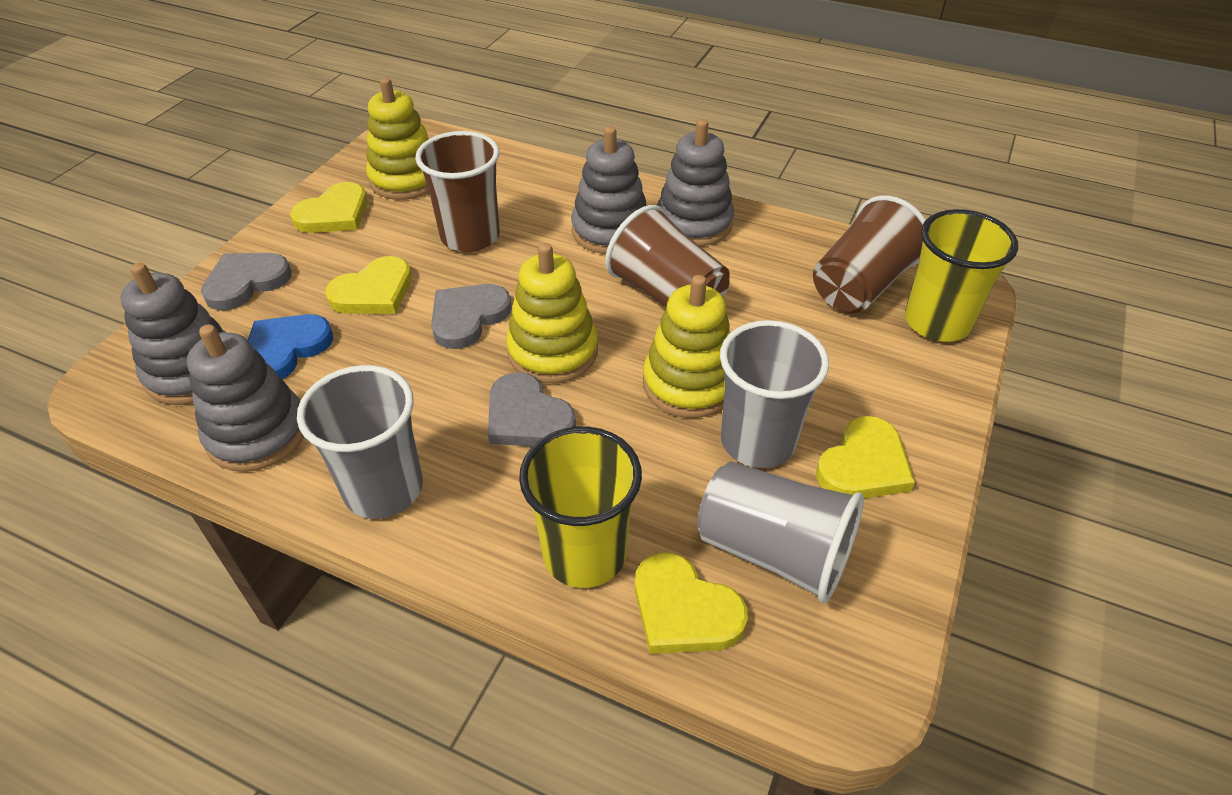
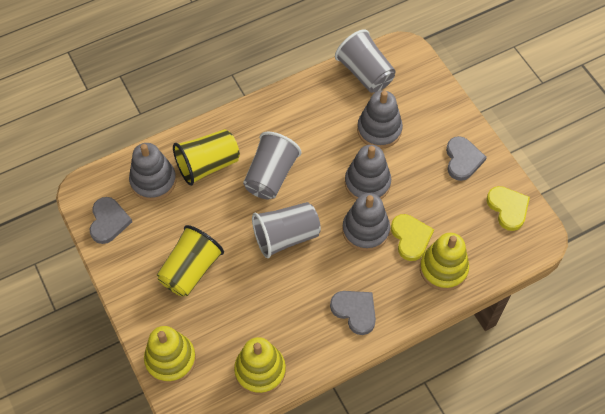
blue heart: [248,314,333,379] = 1 -> none = 0
brown cup: [415,131,500,252] [605,205,730,308] [813,195,926,313] = 3 -> none = 0
yellow heart: [290,182,368,233] [325,256,412,314] [635,552,748,654] [816,416,915,498] = 4 -> [391,214,434,261] [486,186,530,231] = 2

